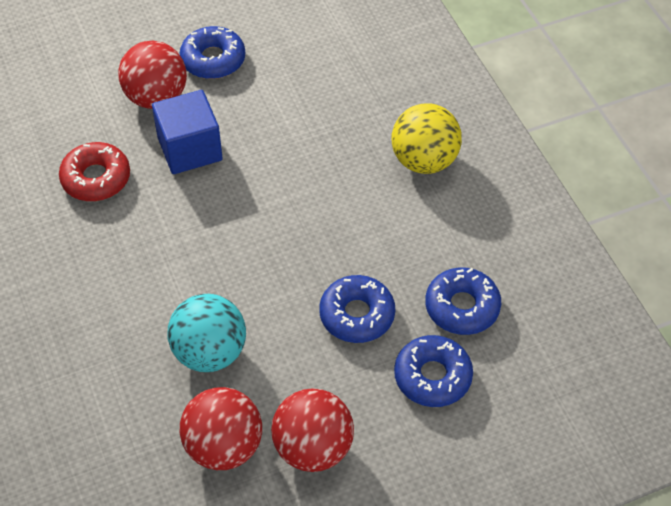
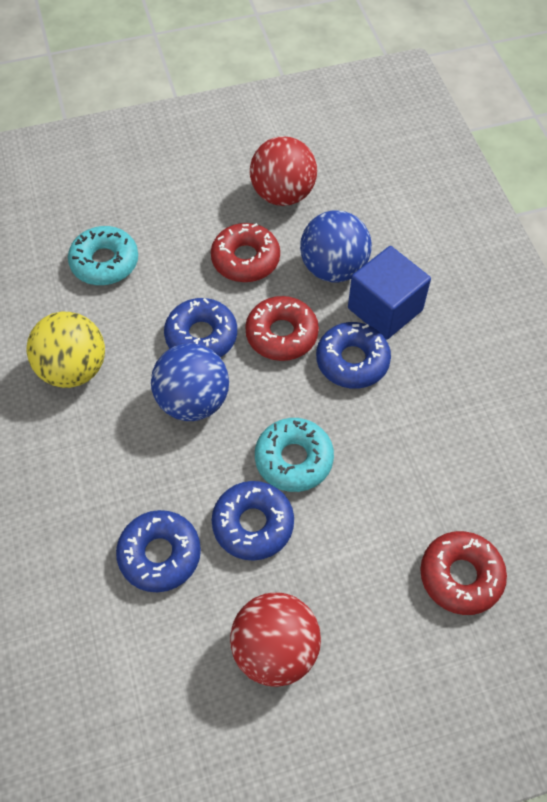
blue ball: none = 0 -> [151,343,229,421] [300,210,372,282] = 2
red ball: [118,41,187,109] [180,387,262,470] [271,388,354,472] = 3 -> [230,593,321,687] [250,136,317,206] = 2
red donut: [59,142,130,201] = 1 -> [211,223,280,282] [245,296,319,361] [420,531,507,615] = 3
turquoise ball: [168,294,246,372] = 1 -> none = 0
turquoise donut: none = 0 -> [68,226,138,285] [255,418,334,492] = 2

